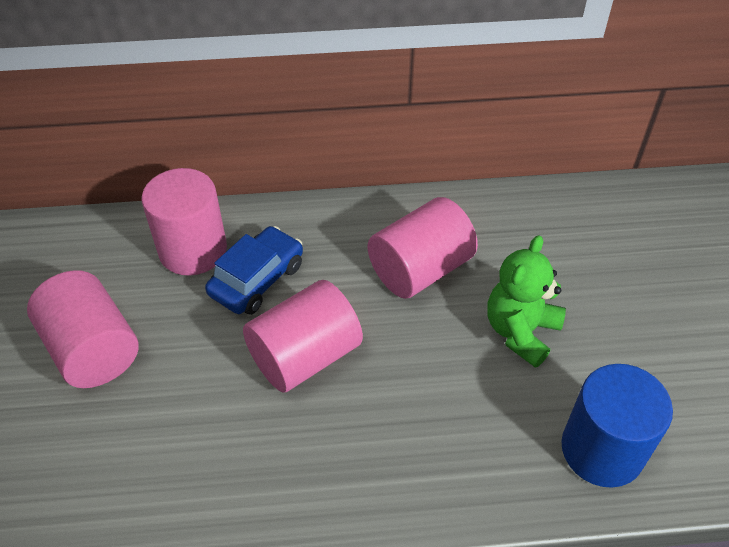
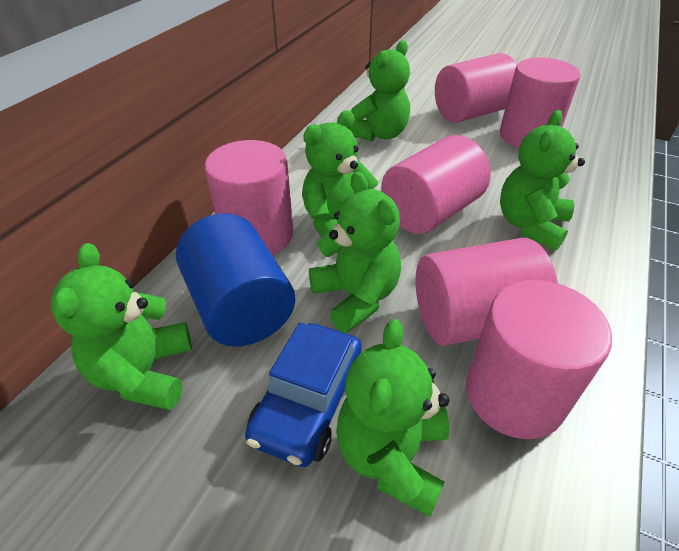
green teddy bear: [487,235,566,368] = 1 -> [51,243,192,410] [302,110,378,237] [309,172,401,333] [336,319,449,517] [349,40,410,141] [500,110,585,251] = 6
pink cylinder: [27,270,139,388] [142,168,227,276] [243,280,363,393] [368,197,478,299] = 4 -> [205,140,293,255] [381,135,491,234] [415,238,558,346] [435,53,517,123] [466,280,612,439] [500,58,580,148] = 6

